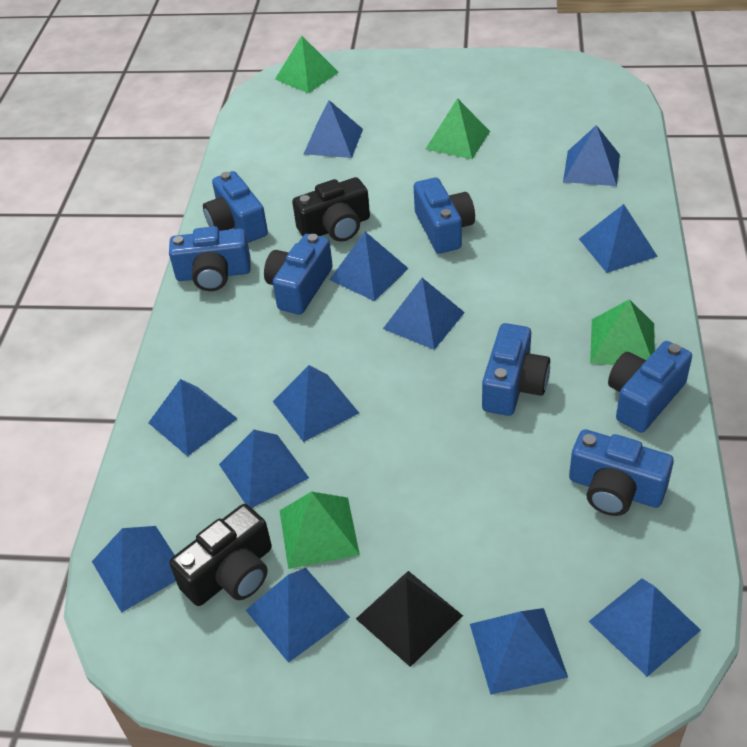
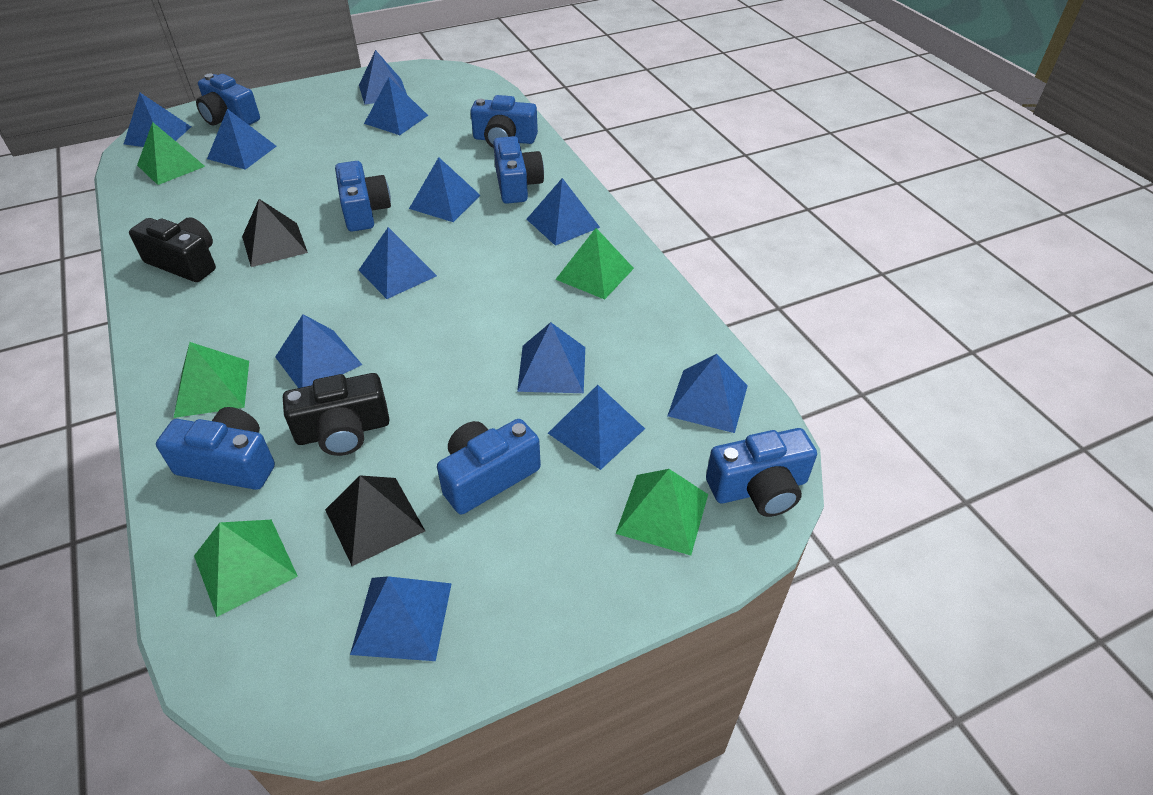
black pyramid: [356,571,463,667] = 1 -> [242,199,308,267] [325,475,425,566] = 2
green pyramid: [275,36,339,93] [280,491,360,569] [426,98,490,159] [590,299,655,365] = 4 -> [137,122,205,185] [174,342,249,418] [194,520,298,617] [555,228,634,299] [615,469,708,555] = 5

